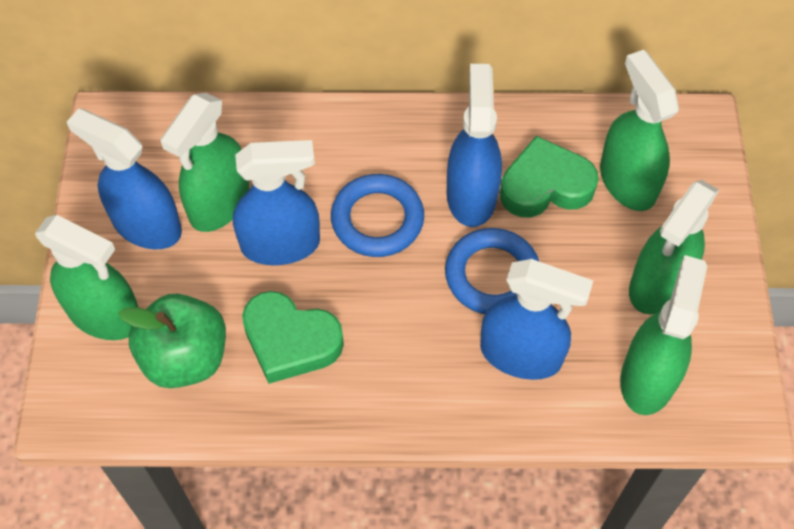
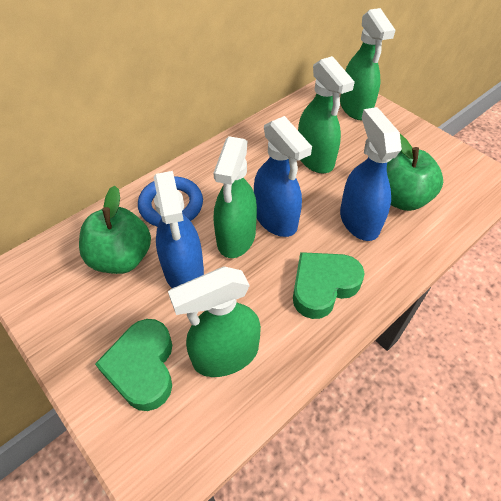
blue ring: [331,174,424,257] [445,228,539,314] = 2 -> [138,176,203,227] = 1
blue spray bottle: [67,109,182,249] [233,140,320,265] [447,64,502,227] [480,259,593,380] = 4 -> [154,171,204,288] [254,116,312,237] [340,107,402,241] = 3
green apple: [118,293,226,388] = 1 -> [79,186,151,274] [387,134,443,211] = 2
green spray bottle: [35,215,139,340] [160,93,249,232] [600,50,679,211] [620,255,707,415] [629,180,719,315] = 5 -> [168,266,261,377] [213,136,257,258] [298,56,355,173] [340,8,395,120] = 4

